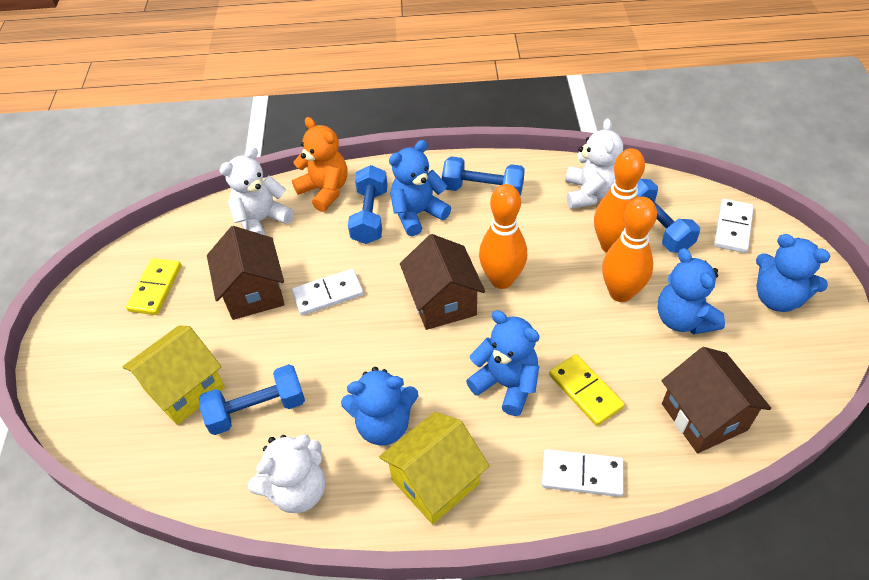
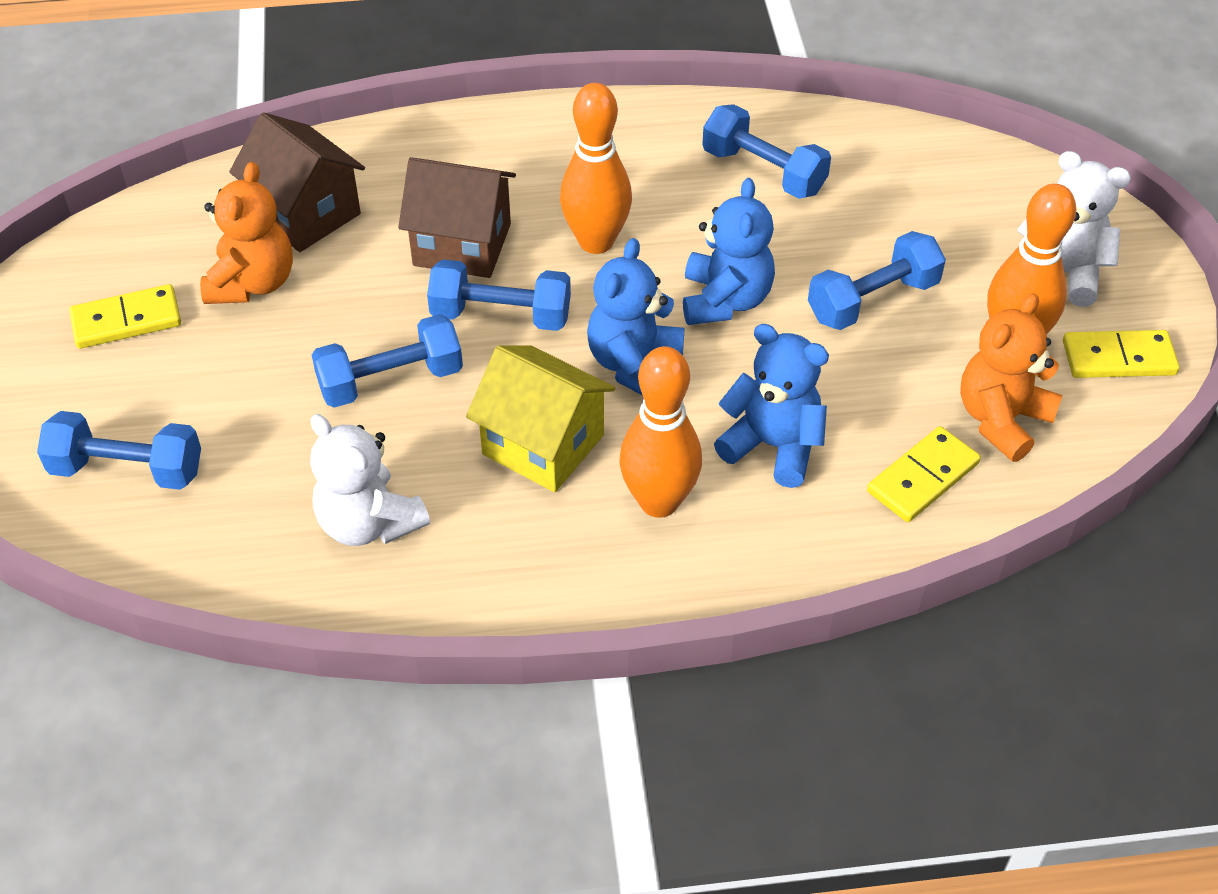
blue dumbbell: [199,364,305,435] [348,165,388,244] [442,156,525,196] [637,179,700,252] = 4 -> [37,411,201,490] [311,314,463,408] [427,259,571,331] [702,104,831,199] [808,231,946,330] = 5
blue teddy bear: [341,367,419,445] [389,140,451,236] [466,310,540,416] [657,248,725,335] [756,234,831,312] = 5 -> [587,238,685,396] [683,178,775,325] [714,324,829,488] = 3
brown house: [207,226,285,320] [400,234,485,330] [662,347,771,453] = 3 -> [229,112,365,252] [398,157,516,278] = 2
orange teddy bear: [292,117,347,212] = 1 -> [200,162,293,304] [960,293,1063,462] = 2
white domino: [292,269,363,316] [542,449,624,497] [714,199,754,253] = 3 -> none = 0
white teddy bear: [219,147,294,235] [248,435,325,513] [565,118,623,209] = 3 -> [310,414,430,546] [1017,151,1131,307] = 2
yellow domino: [126,258,181,315] [549,354,625,426] = 2 -> [69,284,181,349] [867,426,981,522] [1063,330,1180,378] = 3
yellow house: [123,325,225,425] [379,412,490,525] = 2 -> [466,345,615,492] = 1

